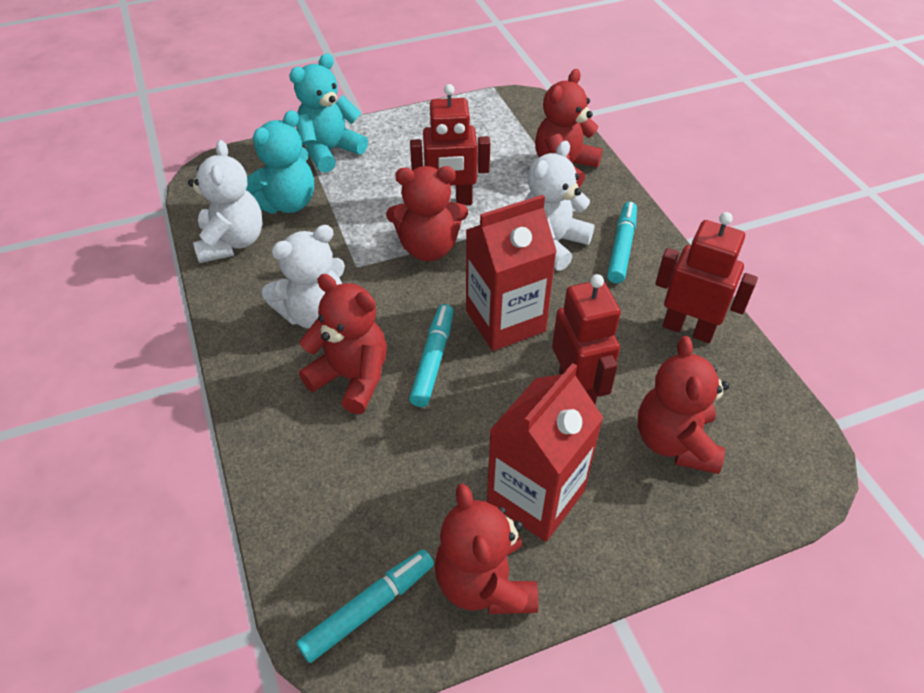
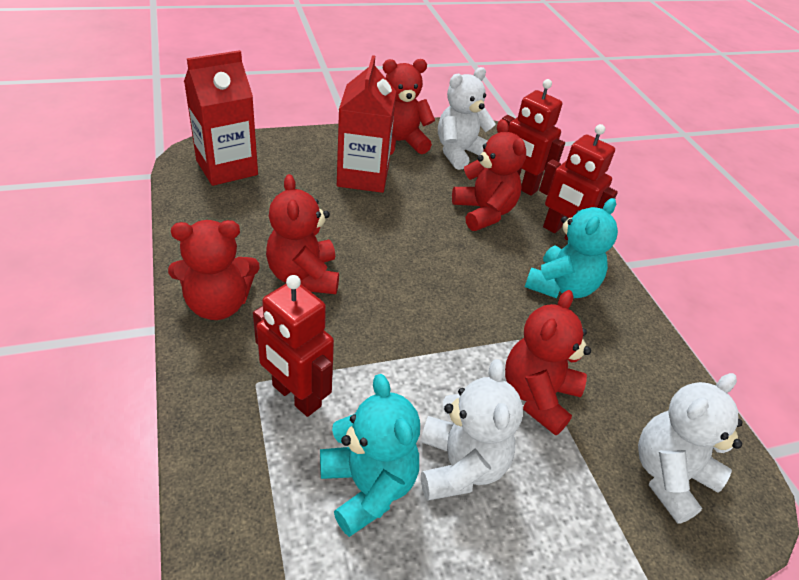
turquoise marker: [296,549,434,663] [409,304,453,407] [607,202,637,284] = 3 -> none = 0

